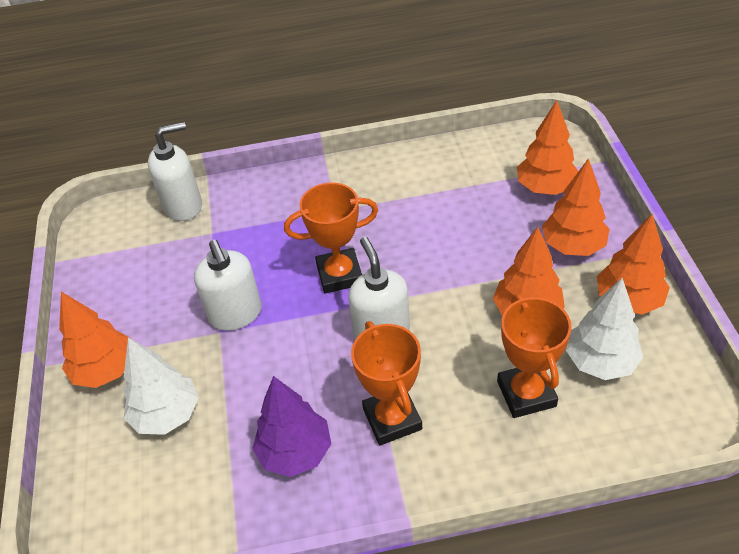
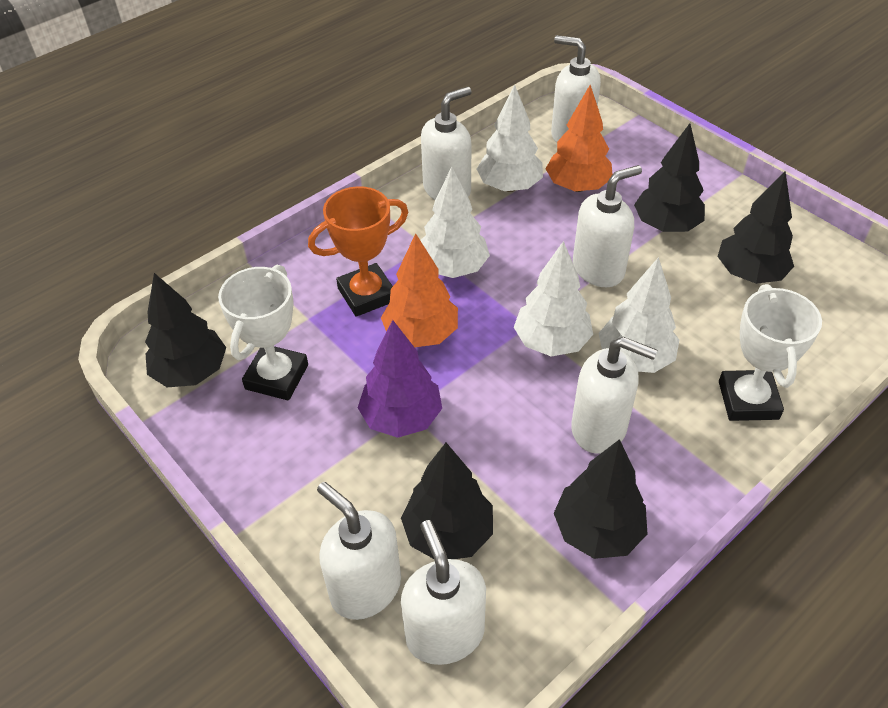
black tree: none = 0 -> [145,273,226,387] [401,443,493,559] [554,439,647,559] [634,123,705,232] [717,171,794,284] = 5
orange tree: [59,291,131,388] [493,227,565,316] [517,100,578,195] [542,158,610,256] [597,214,670,314] = 5 -> [381,233,458,347] [545,85,613,192] = 2
orange trophy: [284,183,378,294] [351,321,422,445] [497,294,572,418] = 3 -> [308,186,408,317] = 1
white soap dispenser: [148,122,202,221] [194,240,262,331] [348,237,410,340] = 3 -> [317,482,401,620] [401,520,486,665] [421,87,471,200] [551,35,601,143] [571,337,657,454] [573,165,642,287] = 6
white tree: [123,337,199,435] [566,278,643,380] = 2 -> [421,167,490,278] [477,85,543,192] [514,241,593,356] [598,257,679,373] = 4
white trophy: none = 0 -> [218,265,308,400] [719,284,822,421] = 2

